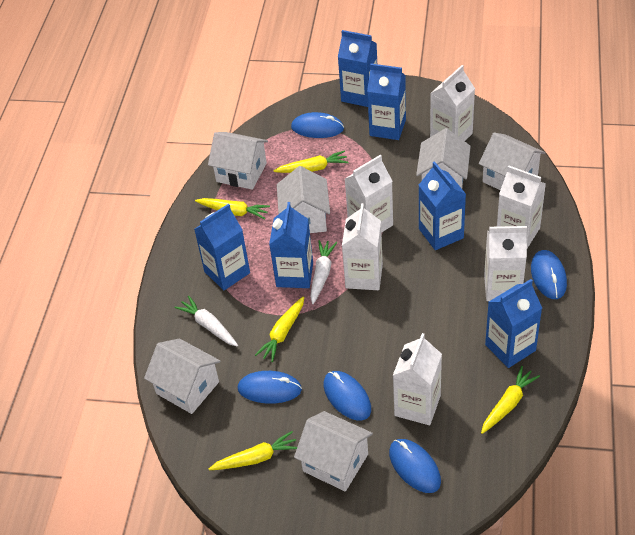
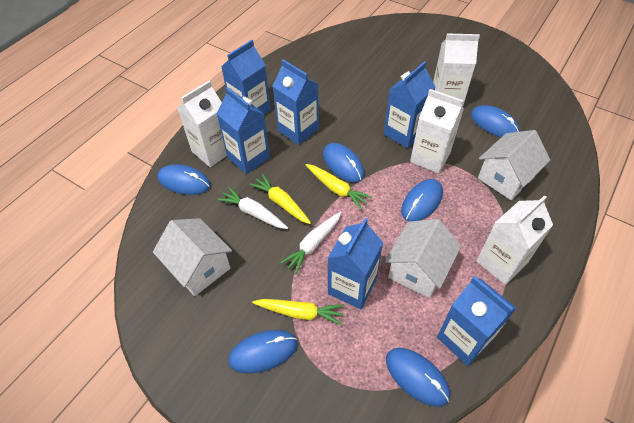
blue mouse: [238,371,302,404] [291,112,344,138] [324,371,371,421] [389,439,441,493] [531,250,567,299] = 5 -> [158,164,211,195] [229,330,298,374] [323,143,364,182] [386,348,450,407] [401,179,443,222] [471,105,520,137] = 6
white carton: [342,203,383,290] [345,155,393,233] [393,333,442,425] [430,65,475,141] [484,226,527,301] [497,165,546,248] = 6 -> [177,81,227,167] [410,89,464,173] [433,33,480,106] [476,195,553,285] = 4
white house: [144,339,221,414] [208,132,268,190] [277,166,330,233] [294,411,373,492] [416,128,471,188] [479,132,545,190] = 6 -> [153,218,232,296] [385,219,461,298] [478,130,550,200] = 3
yellow carrot: [195,198,270,220] [209,431,297,470] [255,296,304,362] [274,150,348,173] [481,366,540,434] = 5 -> [249,174,311,224] [252,299,345,325] [306,164,372,210] = 3

